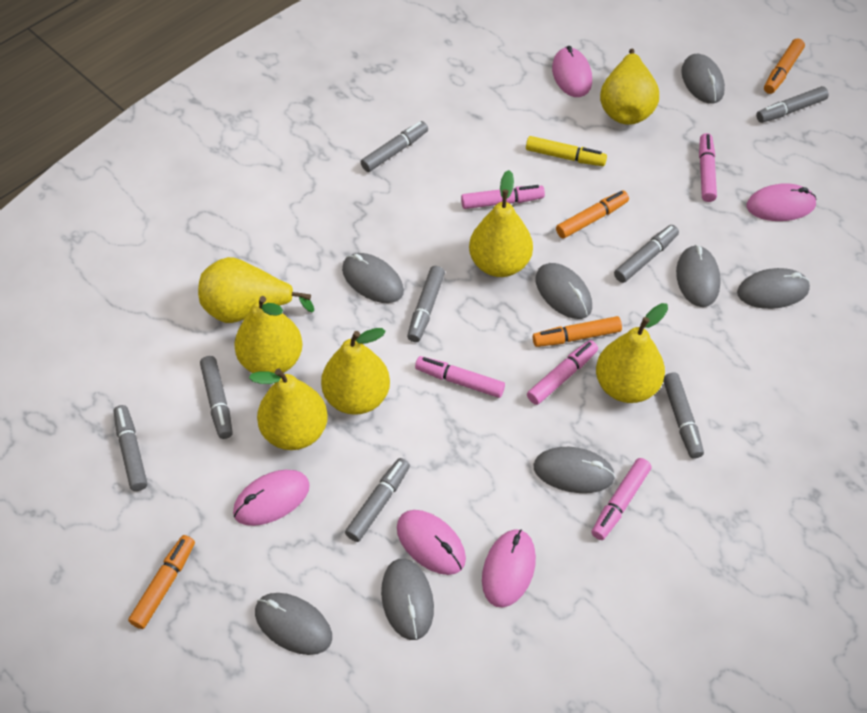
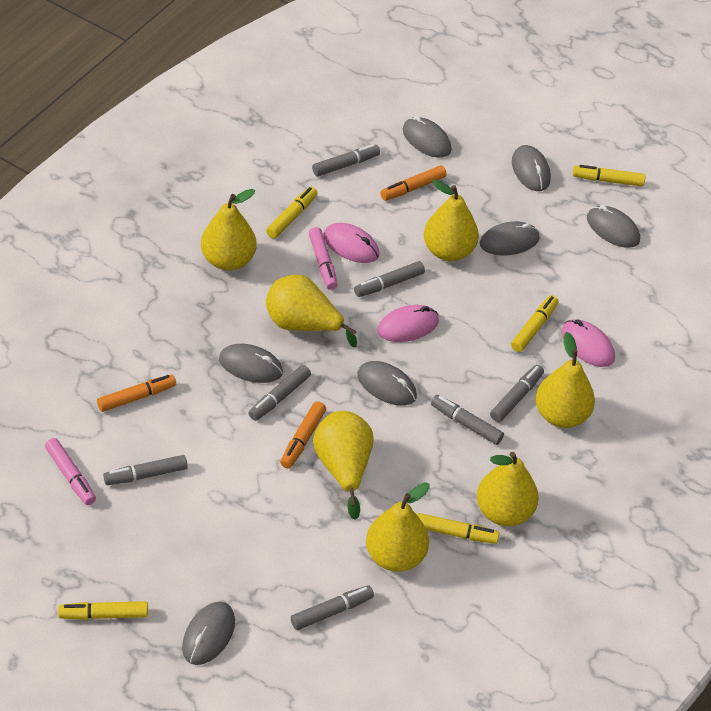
grey marker: [114,405,147,491] [200,356,233,439] [345,458,410,542] [361,121,428,172] [407,266,445,342] [614,225,679,283] [663,372,704,459] [756,86,829,123] = 8 -> [103,455,188,485] [249,365,311,421] [291,585,374,630] [312,144,380,176] [354,261,425,297] [431,395,504,445] [490,365,544,422] = 7
grey mouse: [255,593,332,655] [342,253,404,303] [381,559,434,640] [533,447,615,493] [536,263,592,319] [676,245,721,307] [681,54,725,104] [737,268,810,309] = 8 -> [182,602,235,665] [219,344,283,383] [357,361,417,406] [403,116,451,158] [480,221,540,255] [512,145,551,191] [587,205,640,248] = 7
orange marker: [128,535,195,629] [533,316,622,347] [556,191,629,239] [764,38,805,94] = 4 -> [97,374,176,412] [280,401,326,468] [381,165,447,201] = 3
pink marker: [415,356,505,398] [461,185,545,209] [527,340,598,405] [591,458,652,540] [699,133,717,202] = 5 -> [45,438,96,505] [309,227,338,290] = 2
pink mouse: [233,470,310,526] [397,510,466,575] [482,529,536,607] [552,46,592,97] [746,183,817,221] = 5 -> [324,223,379,263] [377,305,439,342] [561,319,615,367] = 3
yellow marker: [526,136,607,166] = 1 -> [58,601,148,620] [266,187,317,238] [417,513,499,544] [511,295,559,352] [573,165,645,186] = 5

